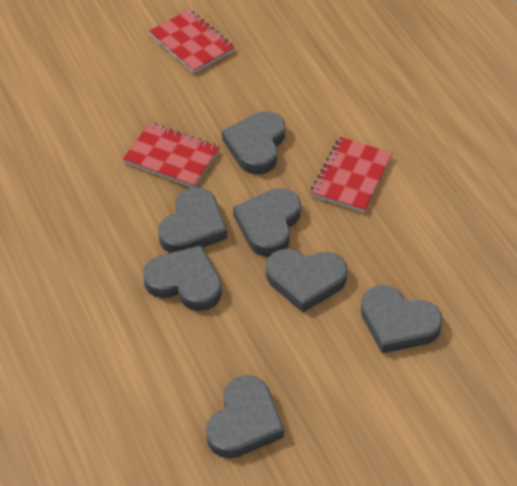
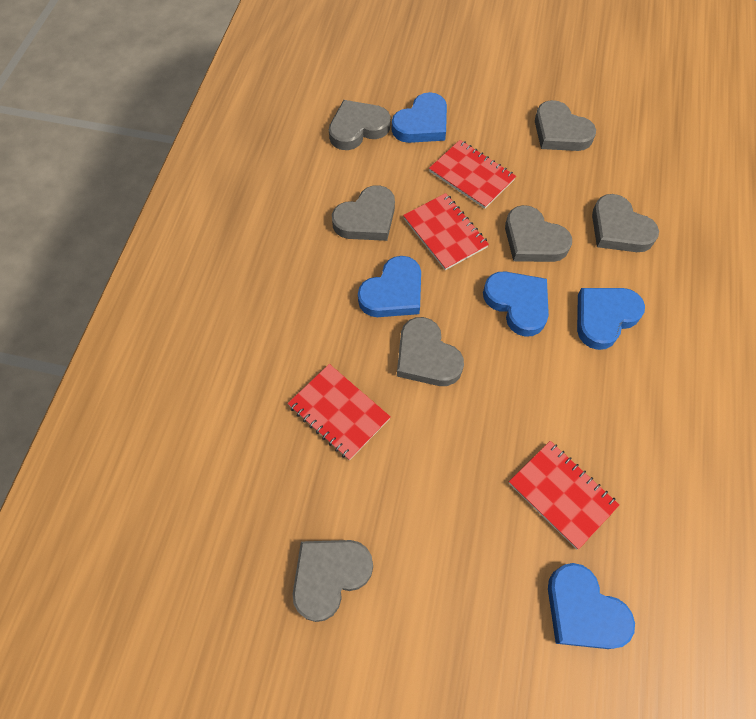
blue heart: none = 0 -> [358,256,421,317] [392,92,447,143] [483,271,549,337] [548,563,635,649] [577,288,645,350] = 5
red notebook: [123,122,220,188] [149,9,235,73] [311,137,392,213] = 3 -> [288,364,391,460] [403,193,489,270] [429,140,516,209] [509,441,620,550] = 4

